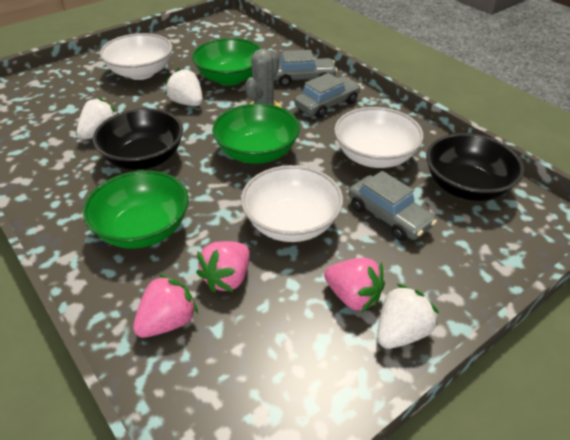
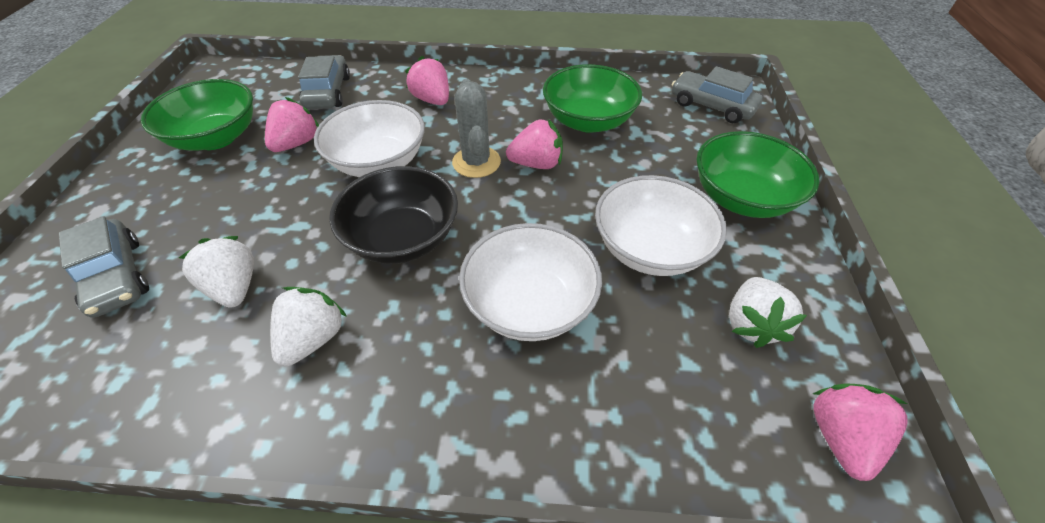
black bowl: [93,108,183,170] [426,133,524,201] = 2 -> [329,166,458,264] = 1
pink strawberry: [133,274,198,338] [196,241,250,293] [324,258,385,313] = 3 -> [265,97,319,152] [405,56,449,105] [506,119,563,169] [813,383,908,481] = 4

